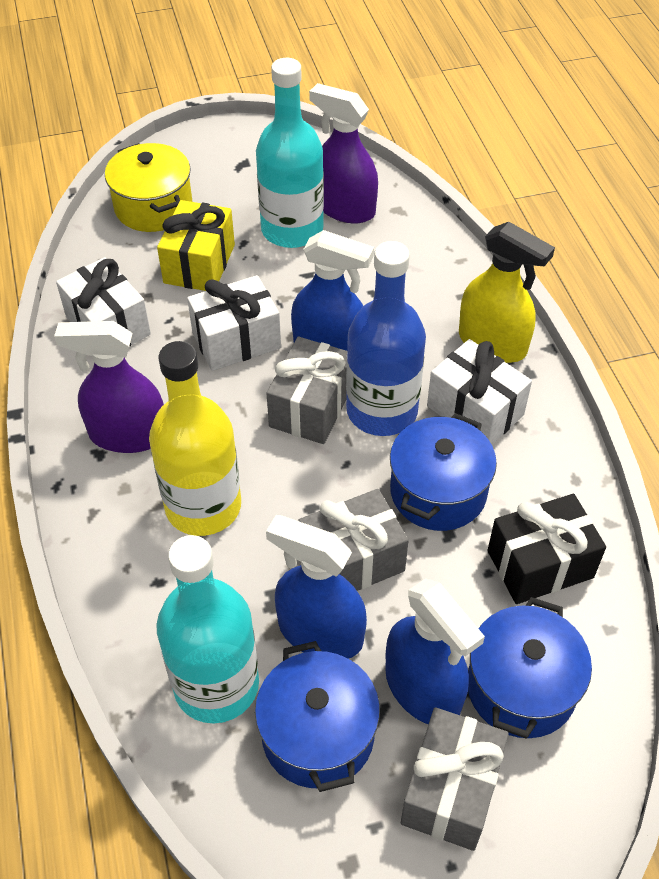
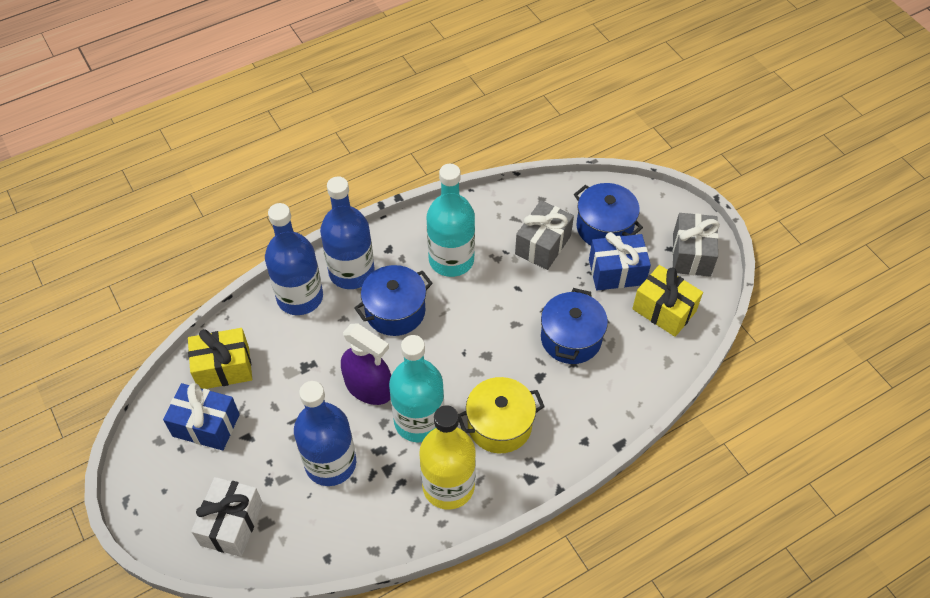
black gift: [488,494,606,604] = 1 -> none = 0
blue bottle: [346,241,426,436] = 1 -> [265,203,323,315] [294,381,356,486] [320,176,375,289] = 3
blue gift: none = 0 -> [163,383,240,451] [589,232,651,290] = 2
blue spray bottle: [266,515,367,659] [291,230,374,351] [385,578,485,724] = 3 -> none = 0
grey gift: [266,337,347,444] [298,489,409,591] [401,707,509,851] = 3 -> [515,200,574,270] [672,213,720,277] = 2
purple spray bottle: [54,321,164,453] [309,83,378,223] = 2 -> [341,323,391,405] = 1
white gift: [56,257,151,347] [187,275,281,371] [427,339,532,444] = 3 -> [191,477,263,557] = 1
yellow gift: [157,200,235,291] = 1 -> [188,328,252,389] [632,265,703,337] = 2
yellow spray bottle: [459,222,555,363] = 1 -> none = 0

